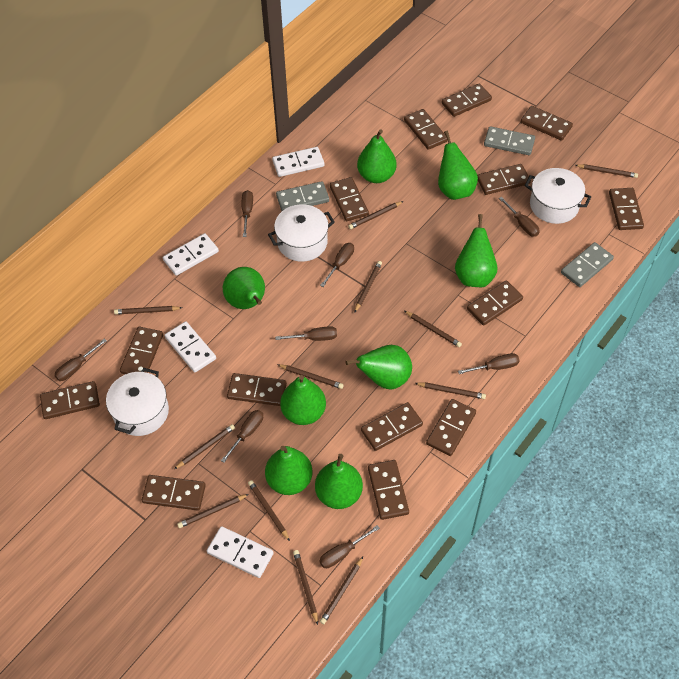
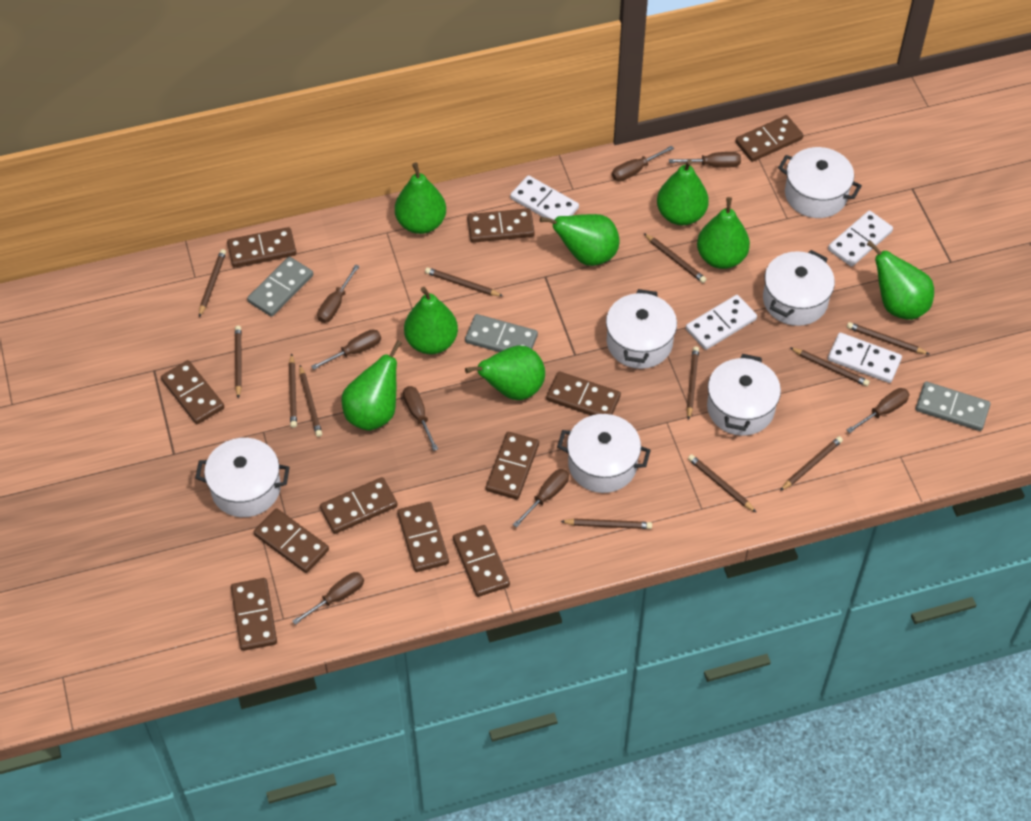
brown domino: [40,381,100,419] [120,327,163,374] [142,475,206,511] [227,373,287,406] [330,177,369,221] [361,402,423,451] [368,460,409,520] [404,109,448,150] [426,399,476,456] [441,83,492,117] [467,281,523,325] [477,164,531,195] [521,106,573,141] [609,188,644,230] = 14 -> [161,360,224,424] [227,227,296,267] [231,578,277,651] [254,509,329,573] [320,477,398,534] [397,502,449,572] [453,525,510,597] [467,208,535,243] [486,432,539,499] [546,371,621,415] [735,115,804,162] = 11
white pot: [106,368,169,436] [268,204,335,262] [525,168,591,224] = 3 -> [195,438,290,517] [557,414,651,493] [606,289,677,369] [707,354,781,436] [763,250,835,326] [778,147,862,218] = 6

